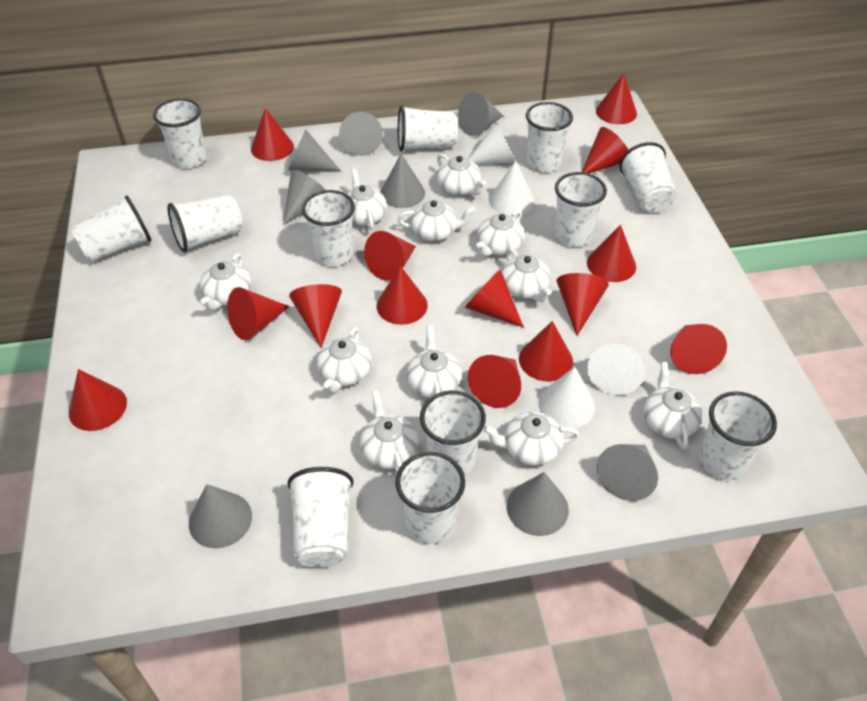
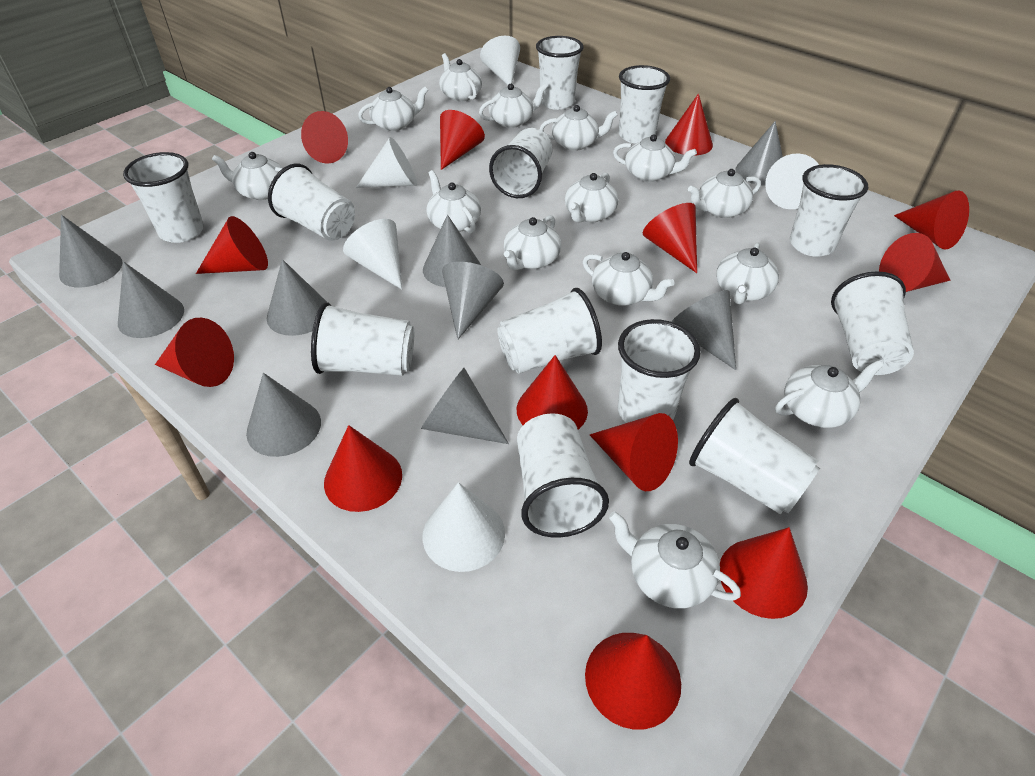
grey cone: [189,484,252,548] [283,170,326,225] [288,130,341,171] [339,112,383,156] [380,153,425,208] [458,92,504,136] [507,472,569,536] [597,444,658,501] = 8 -> [59,215,122,287] [118,262,184,338] [246,373,321,457] [267,259,327,336] [421,368,509,444] [423,215,481,287] [442,262,504,340] [671,290,736,370] [735,121,783,186] = 9
red cone: [69,369,127,431] [227,287,290,340] [251,108,294,161] [289,284,342,348] [364,231,416,281] [376,266,428,325] [465,270,524,328] [468,355,521,408] [519,321,573,382] [556,273,609,336] [582,127,628,174] [587,225,636,282] [596,73,637,124] [670,324,727,374] = 14 -> [155,318,234,387] [196,216,268,274] [301,111,348,164] [324,425,402,512] [440,110,485,170] [517,355,588,430] [585,633,681,730] [590,413,678,491] [643,203,697,273] [665,93,713,156] [720,527,808,619] [879,233,950,292] [894,190,969,249] = 13
white cone: [468,123,515,164] [489,161,535,216] [539,367,595,428] [587,344,645,396] = 4 -> [343,219,402,290] [356,137,417,188] [422,482,505,572] [480,36,520,85] [765,153,819,209] = 5
white teapot: [200,253,251,311] [317,327,371,393] [346,169,387,230] [360,391,419,472] [398,200,475,241] [407,326,462,398] [437,154,486,195] [476,210,525,256] [483,412,579,466] [501,248,551,302] [643,362,702,449] = 11 -> [212,152,283,200] [358,87,428,131] [426,170,481,233] [439,53,482,102] [479,84,547,128] [504,215,561,270] [539,105,617,151] [565,173,618,223] [583,252,674,306] [609,511,741,609] [613,134,697,182] [688,169,761,218] [716,242,779,304] [775,360,883,428] = 14

